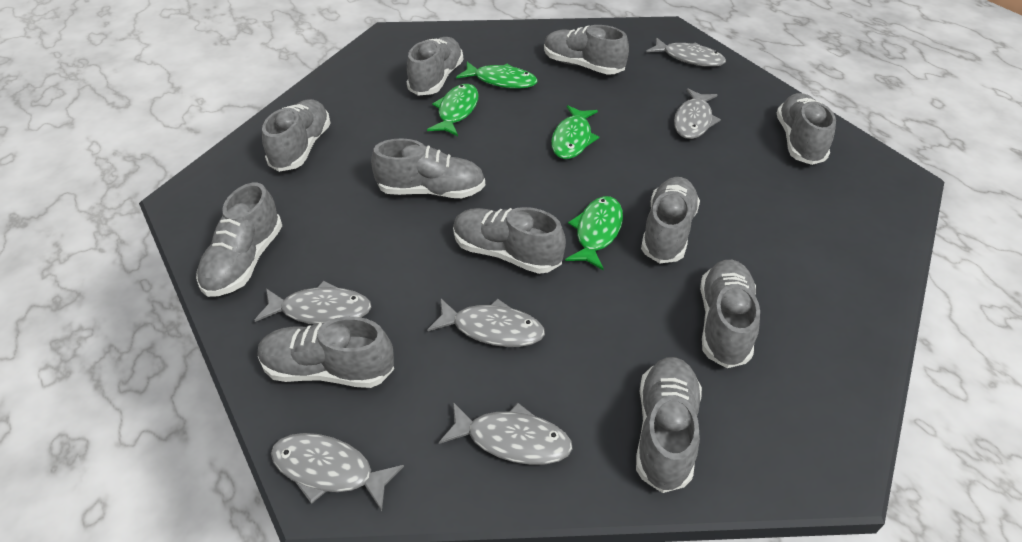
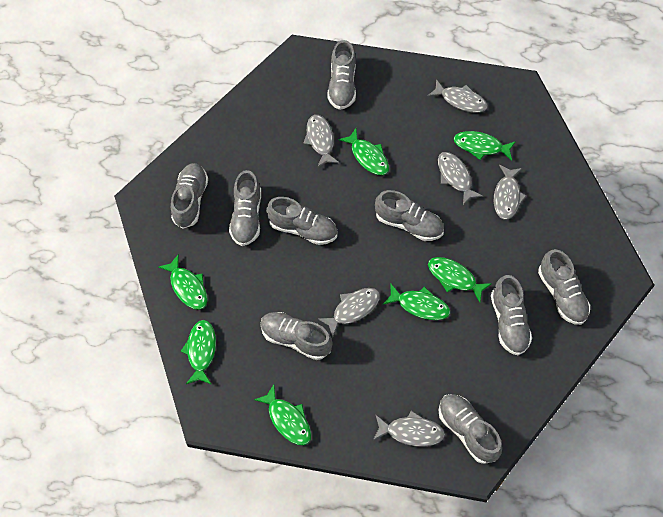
green fish: [427,84,479,136] [456,62,537,89] [551,105,599,159] [565,196,623,270] = 4 -> [158,254,208,310] [181,320,216,385] [254,384,311,445] [339,128,389,175] [383,283,450,320] [428,257,492,302] [454,131,516,160] = 7
grey shoe: [196,183,282,297] [258,317,394,388] [262,99,331,172] [371,138,485,198] [407,37,463,96] [453,207,566,274] [544,25,629,75] [636,357,702,493] [641,177,700,263] [700,260,760,368] [777,93,836,165] = 11 -> [171,163,208,229] [229,170,261,246] [260,312,333,360] [266,197,337,245] [327,40,356,110] [375,190,444,241] [439,394,502,464] [491,275,532,355] [538,249,590,325] = 9

